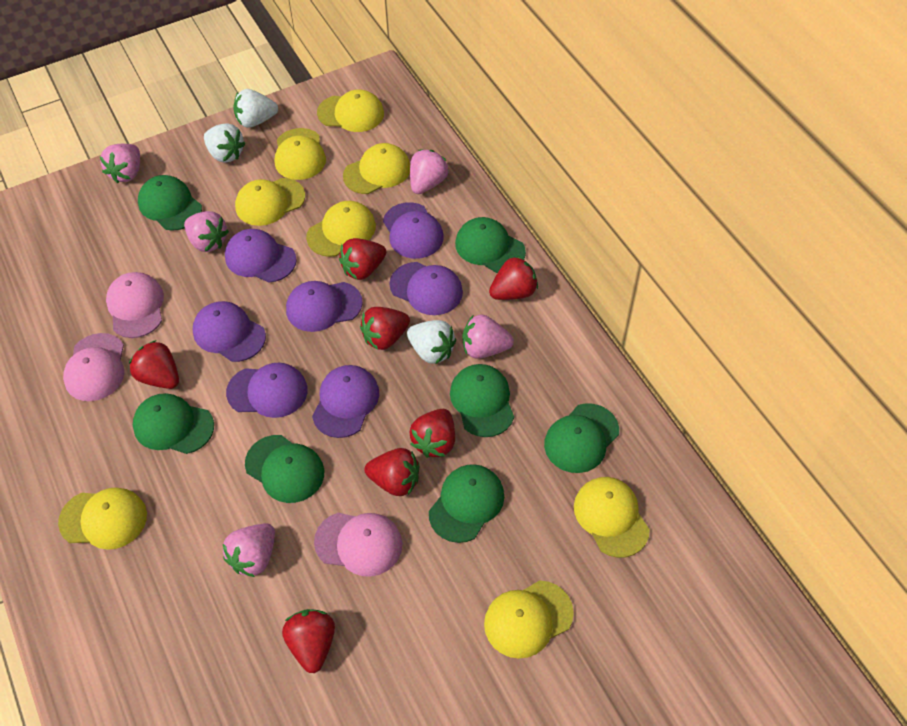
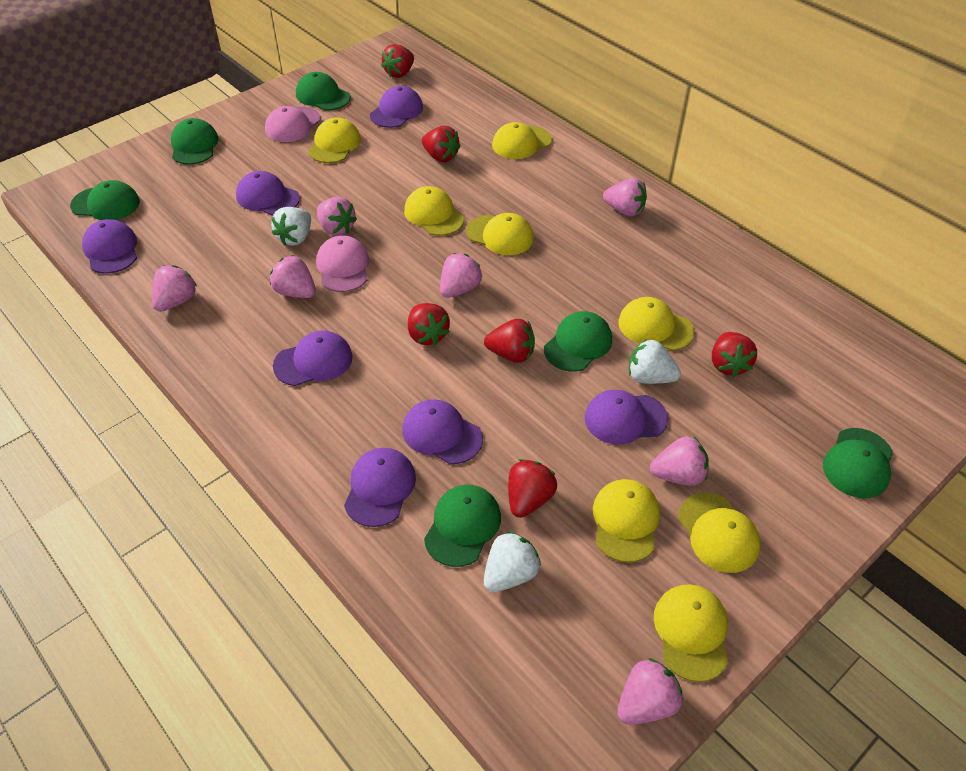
green cap: [133,393,214,454] [138,175,202,231] [245,435,324,503] [429,464,504,543] [450,364,514,437] [455,217,526,273] [544,403,619,473] = 7 -> [70,180,140,220] [171,118,219,164] [296,72,351,111] [424,485,501,567] [544,311,612,372] [823,428,893,499] = 6
pink cap: [63,333,124,401] [106,272,164,338] [314,513,403,577] = 3 -> [265,106,321,142] [316,235,369,292] = 2
pink strawberry: [99,144,140,183] [184,211,229,252] [223,523,275,577] [410,150,449,194] [462,314,514,359] = 5 -> [152,265,197,312] [270,255,316,298] [316,197,357,236] [440,253,482,298] [603,178,647,217] [617,658,683,725] [650,437,709,486] = 7
red strawberry: [129,340,179,389] [282,609,335,673] [339,238,386,280] [360,307,410,350] [364,448,419,496] [410,409,455,458] [489,256,538,300] = 7 -> [381,44,414,78] [408,303,450,345] [422,126,461,162] [484,319,535,363] [508,459,557,518] [712,332,757,378] = 6

